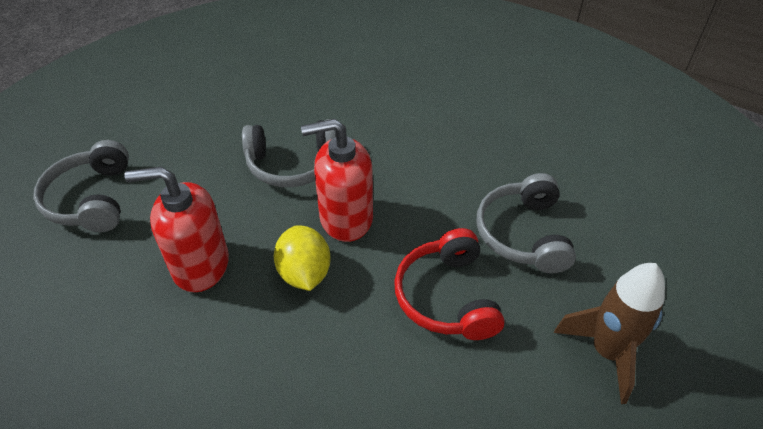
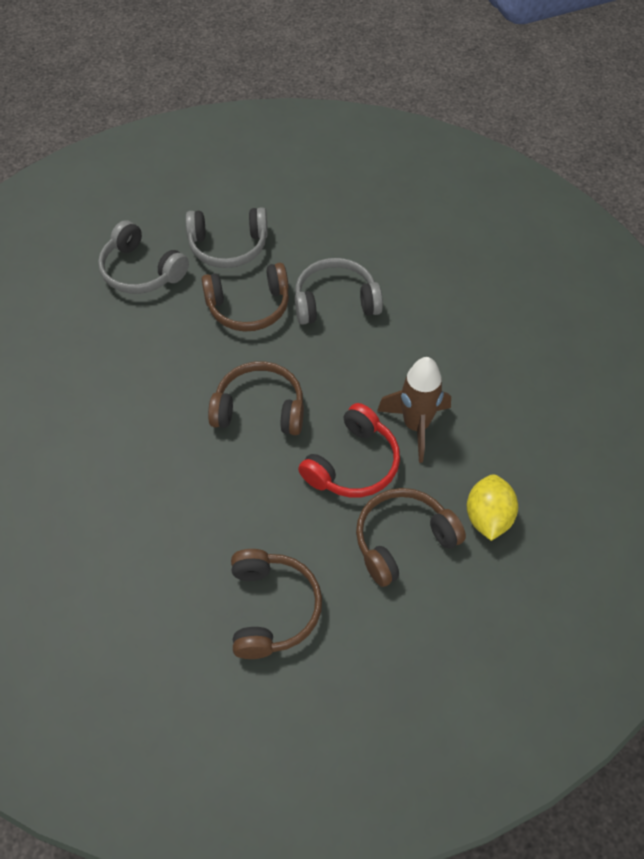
brown headphones: none = 0 -> [201,263,289,332] [208,361,304,435] [231,549,322,659] [356,488,466,587] = 4
red soap dispenser: [124,166,229,292] [301,119,373,242] = 2 -> none = 0

